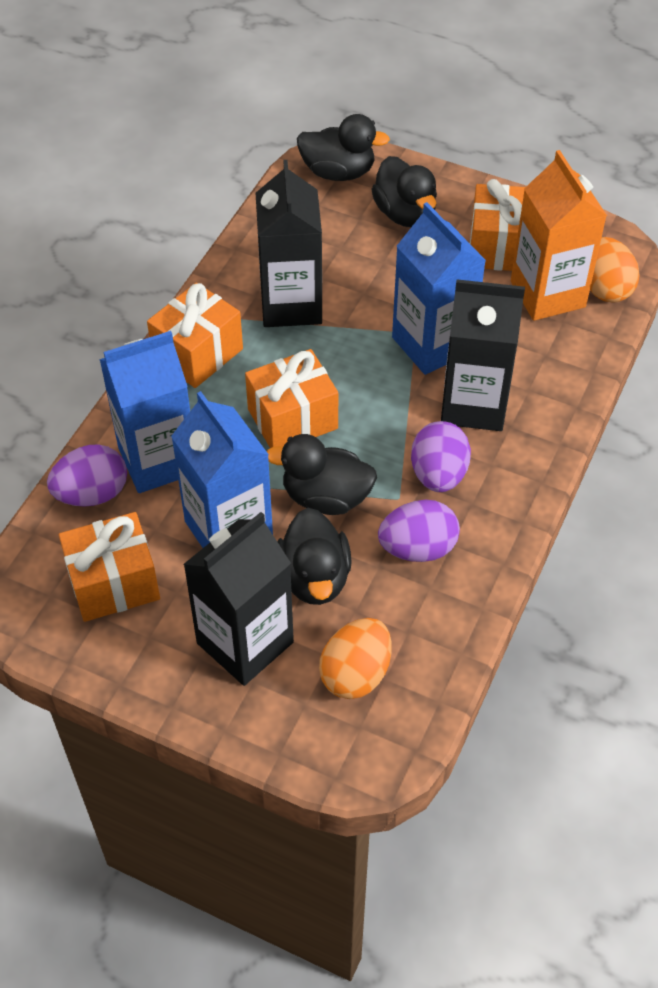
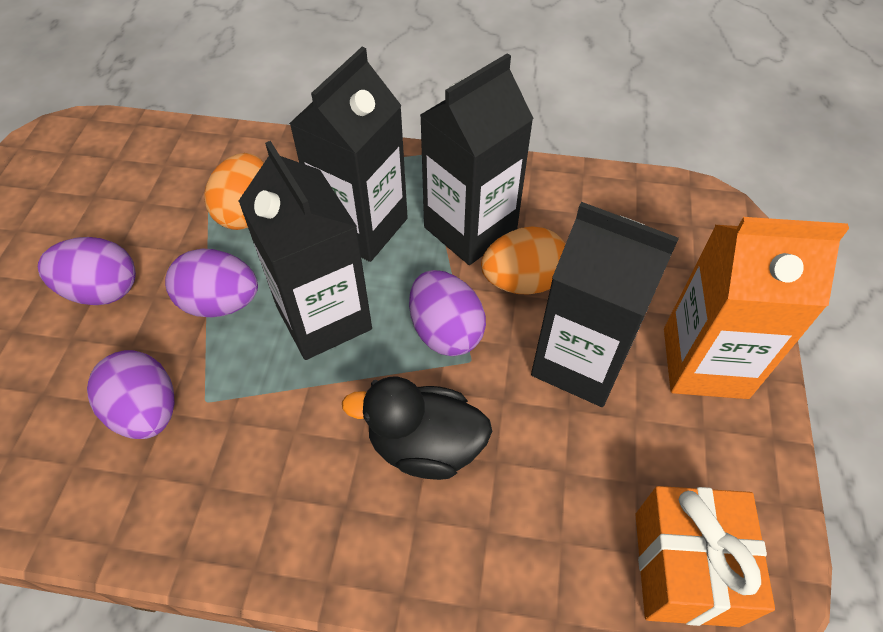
black carton: [183,512,294,686] [256,160,322,327] [441,279,525,431] = 3 -> [239,141,372,360] [289,47,408,262] [420,53,534,265] [531,202,679,407] = 4
black duck: [267,434,377,515] [278,508,352,605] [297,114,390,181] [371,156,437,227] = 4 -> [342,377,492,480] = 1
blue carton: [99,331,190,493] [171,391,273,548] [392,202,486,375] = 3 -> none = 0
orange gift: [59,512,160,622] [147,282,243,388] [245,349,338,448] [470,179,525,271] = 4 -> [635,486,775,627] = 1
purple egg: [47,444,127,507] [378,500,460,562] [411,421,471,492] = 3 -> [38,237,136,305] [87,350,175,439] [165,248,258,317] [409,270,486,356] = 4

